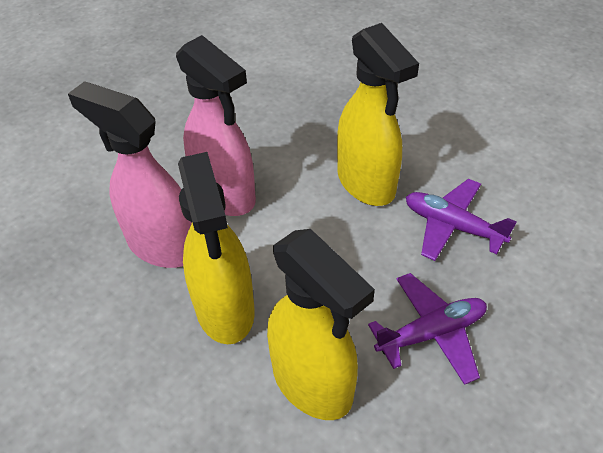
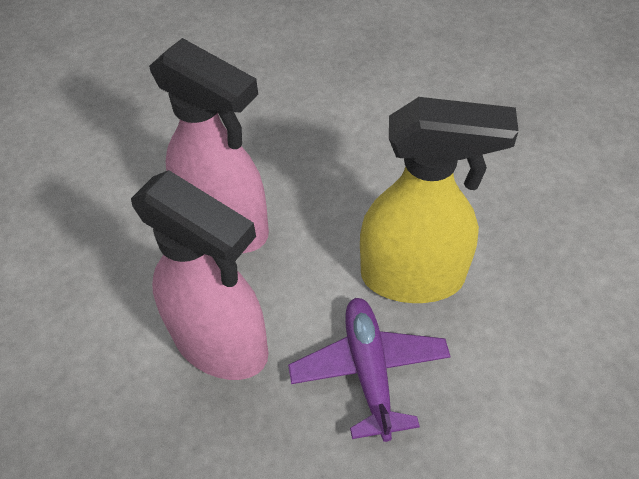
purple plane: [368,273,487,385] [406,179,517,261] = 2 -> [288,298,451,442] = 1
yellow spray bottle: [178,152,255,344] [267,229,375,420] [337,23,419,206] = 3 -> [360,97,519,303] = 1

